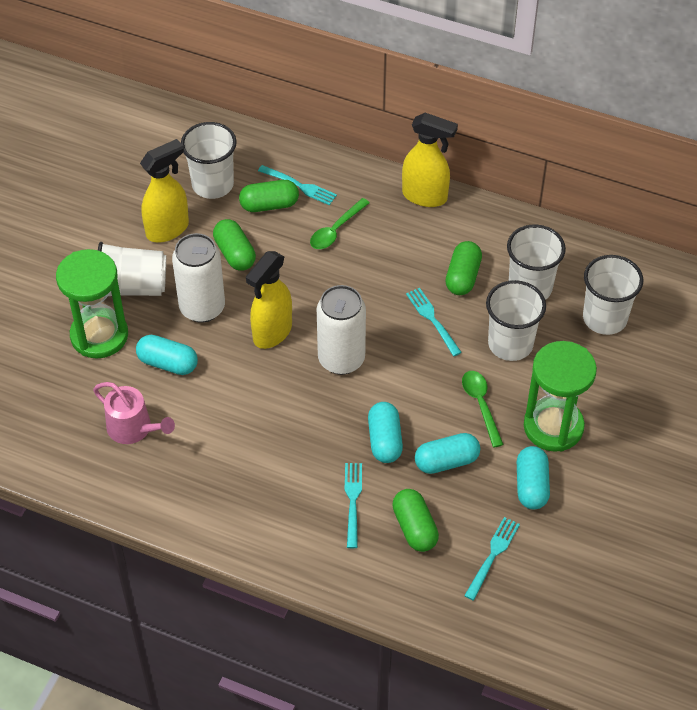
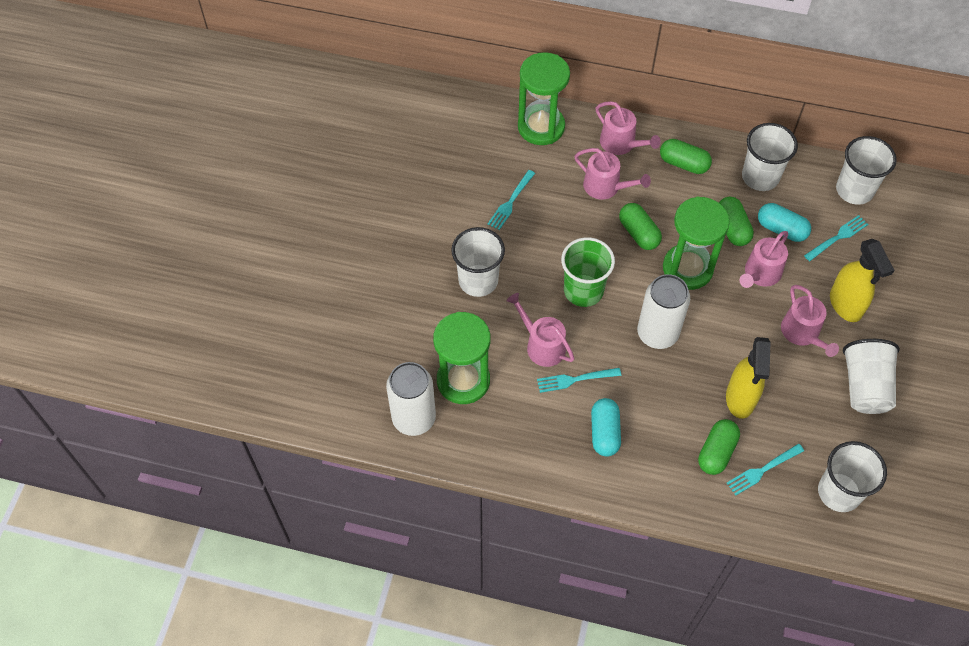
green cup: none = 0 -> [561,237,615,307] = 1
green hourglass: [56,249,128,359] [524,341,597,452] = 2 -> [433,312,490,404] [518,52,570,145] [663,197,729,290] = 3
green spoon: [310,198,370,249] [462,371,504,448] = 2 -> none = 0
pink watering can: [93,382,175,444] = 1 -> [507,293,575,367] [574,148,651,199] [596,101,661,155] [739,231,788,288] [781,285,839,357] = 5
turquoise capsule: [136,335,198,375] [368,402,403,463] [415,433,480,474] [517,446,550,509] = 4 -> [591,398,621,457] [758,203,811,242] = 2
yellow spray bottle: [140,139,189,243] [246,251,292,349] [402,113,458,207] = 3 -> [726,337,771,419] [830,239,895,322] = 2

